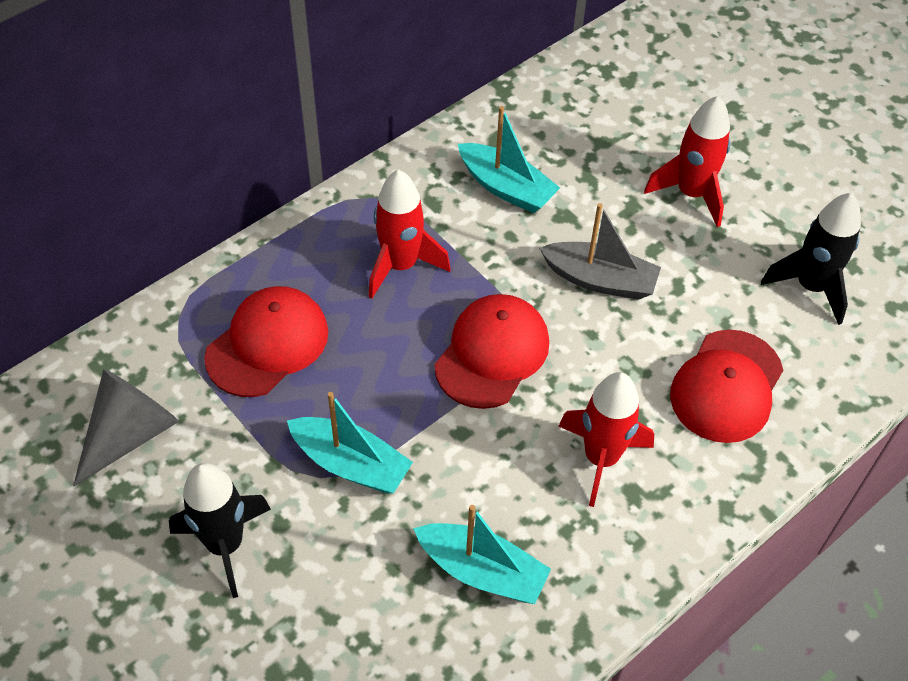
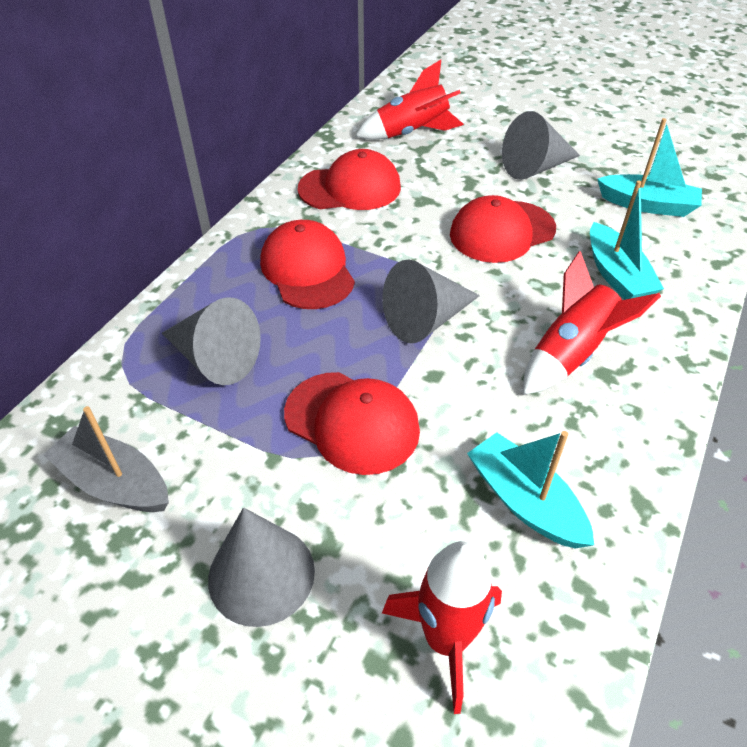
black rocket: [169,463,271,598] [761,193,861,325] = 2 -> none = 0
grey cone: [73,369,179,486] = 1 -> [162,297,261,385] [208,507,315,627] [382,259,480,343] [502,111,580,180] = 4
red cap: [204,286,328,397] [435,294,549,409] [670,330,783,443] = 3 -> [260,220,355,309] [284,372,420,475] [298,149,401,210] [450,195,556,263] = 4

